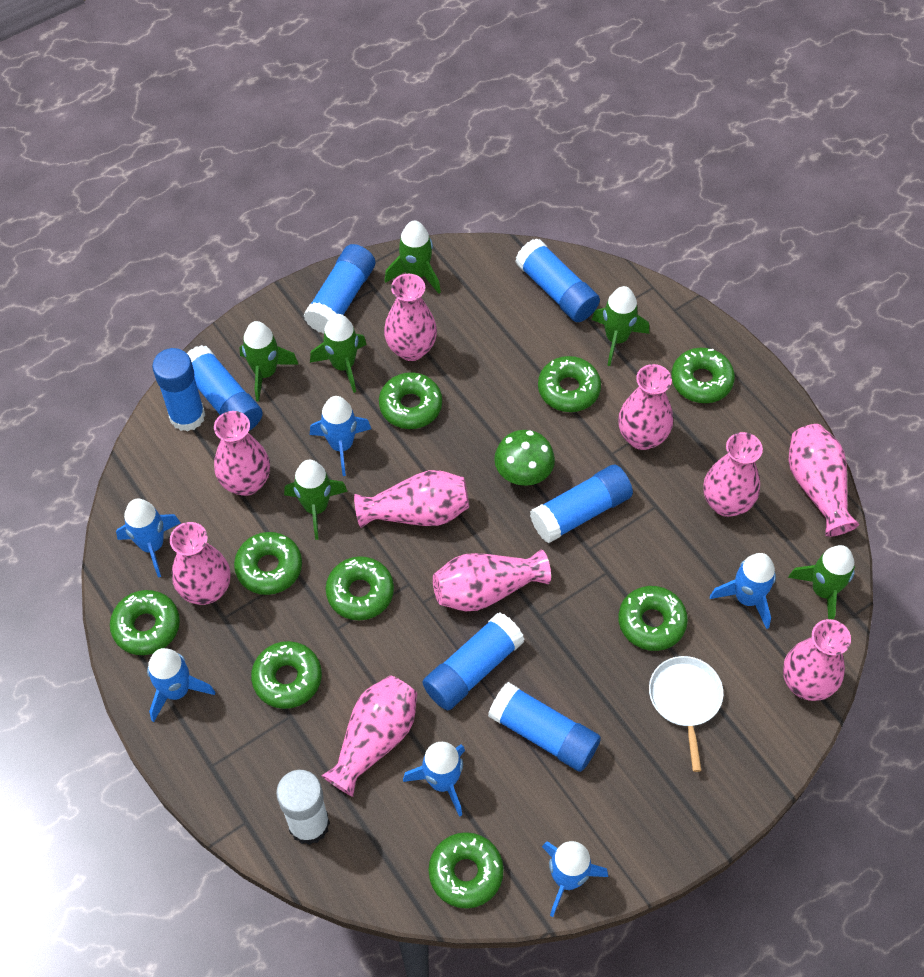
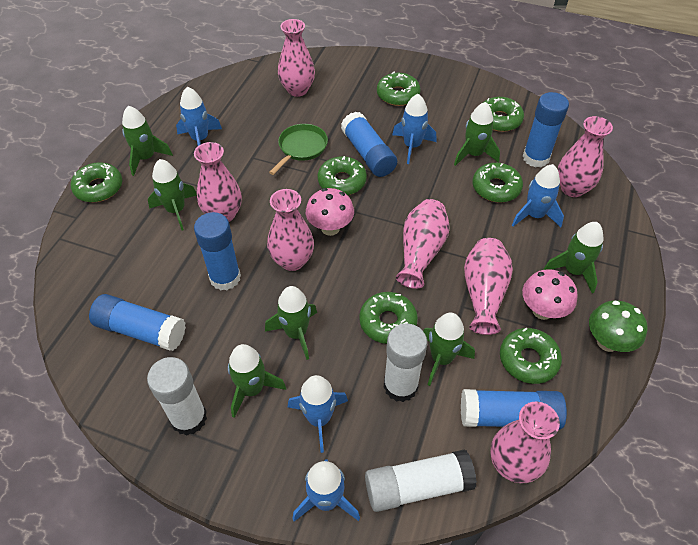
blue glue stick: [152,348,205,432] [187,345,263,431] [303,244,375,334] [422,613,525,710] [488,682,601,772] [515,238,600,322] [530,465,633,543] = 7 -> [89,294,186,351] [194,212,241,290] [341,111,397,177] [461,389,567,430] [523,92,569,167] = 5
blue rocket: [116,499,180,578] [147,648,215,722] [310,396,371,476] [403,742,465,817] [542,841,608,917] [710,553,776,629] = 6 -> [176,87,222,146] [288,375,348,453] [293,460,360,522] [392,94,436,164] [512,164,564,227] = 5
green donut: [110,590,180,655] [234,532,302,595] [251,641,322,709] [326,556,394,620] [379,372,442,429] [429,832,504,909] [538,356,601,412] [618,586,688,651] [671,348,735,403] = 9 -> [71,162,122,202] [317,156,367,195] [359,292,418,344] [377,72,421,106] [472,163,523,203] [483,97,524,132] [500,328,562,384] = 7
green pan: none = 0 -> [269,124,328,175] = 1
green rocket: [239,321,298,402] [284,460,348,540] [310,314,367,393] [384,221,441,294] [592,286,649,366] [788,545,855,620] = 6 -> [122,106,173,176] [148,159,197,231] [228,344,286,418] [265,286,317,360] [423,313,475,386] [454,102,500,166] [543,222,603,293] = 7
pink mushroom: none = 0 -> [306,188,354,236] [522,269,578,320] = 2
pink vase: [170,522,230,605] [214,411,270,496] [321,675,417,797] [354,470,469,528] [384,274,437,361] [433,549,551,611] [618,364,673,450] [703,432,763,517] [783,619,851,701] [789,424,859,537] = 10 -> [194,142,242,222] [267,189,314,271] [278,19,315,97] [396,199,450,289] [464,238,513,335] [490,402,560,483] [558,116,613,197] = 7
white glue stick: [276,770,330,845] = 1 -> [147,357,207,436] [365,450,477,512] [383,324,427,402] = 3
white pan: [649,656,723,772] = 1 -> none = 0

